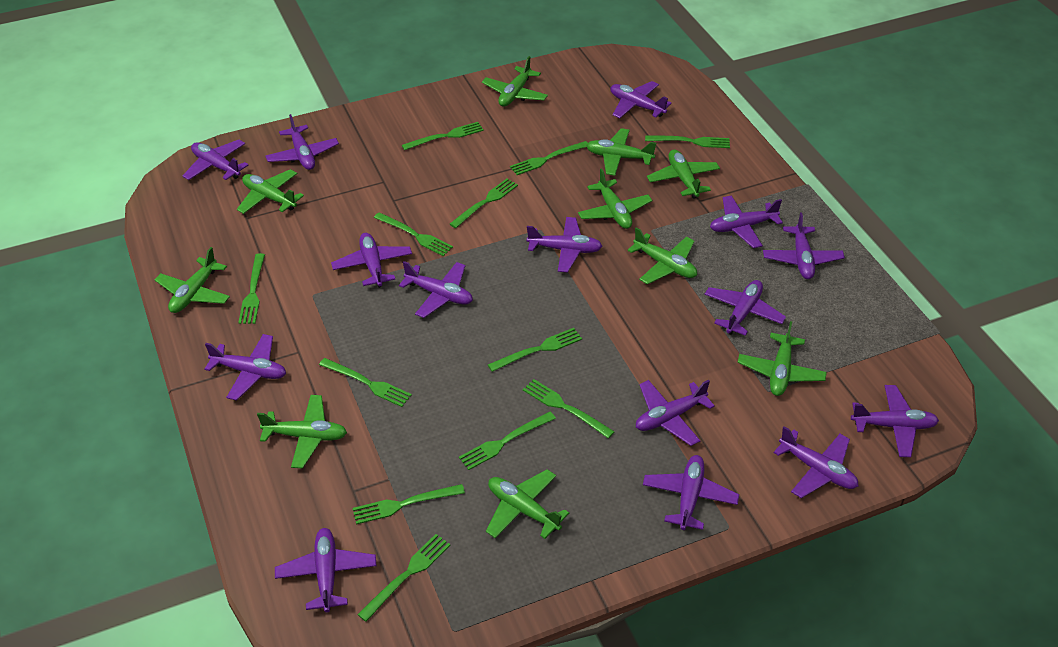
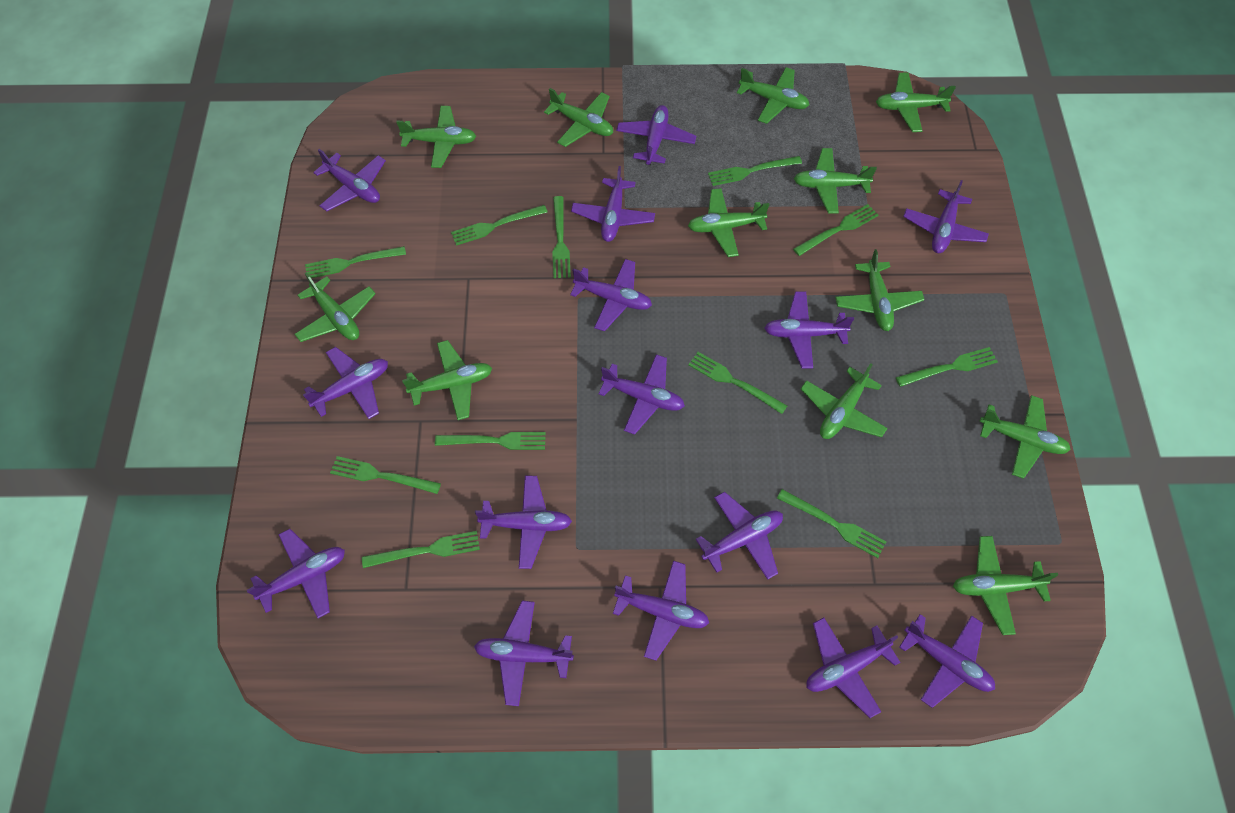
green fork: [238,253,265,324] [319,358,412,407] [353,484,465,524] [357,534,450,622] [374,212,453,256] [402,122,484,150] [450,179,518,228] [459,411,556,470] [488,328,582,372] [510,141,588,175] [523,379,615,439] [645,135,730,148] = 12 -> [305,246,406,278] [330,456,441,494] [362,531,480,568] [435,432,546,450] [451,205,547,246] [552,196,571,278] [688,352,787,414] [708,156,802,186] [777,489,886,558] [793,204,878,256] [896,347,998,387] = 11
green plane: [155,247,230,313] [237,169,304,214] [257,395,347,469] [482,56,548,107] [486,469,569,539] [578,168,652,229] [586,128,656,176] [627,227,697,284] [647,150,720,199] [737,321,827,396] = 10 -> [294,272,376,342] [396,106,476,168] [402,340,492,420] [544,88,613,147] [688,188,770,257] [737,67,809,124] [794,148,877,214] [801,363,888,439] [835,249,924,331] [876,72,956,132] [953,536,1058,635] [980,395,1071,479] = 12

